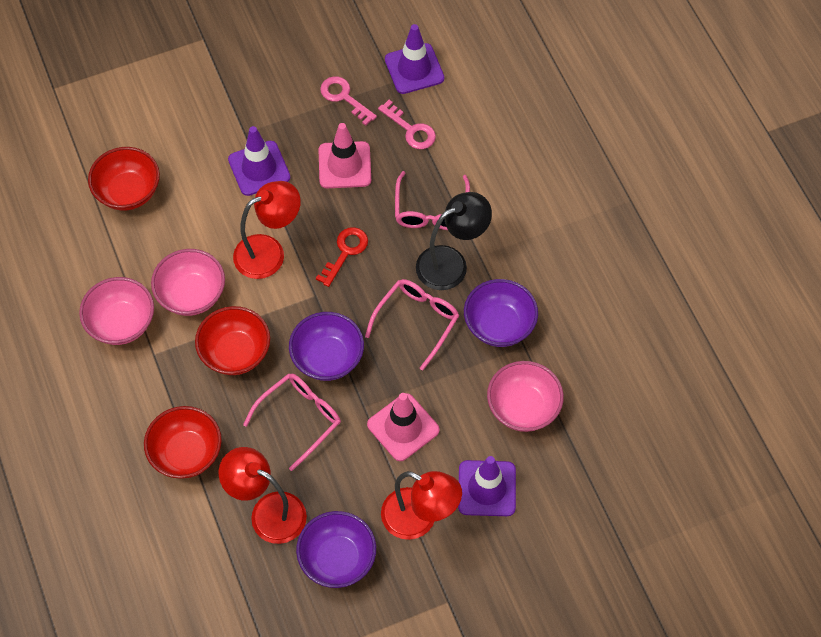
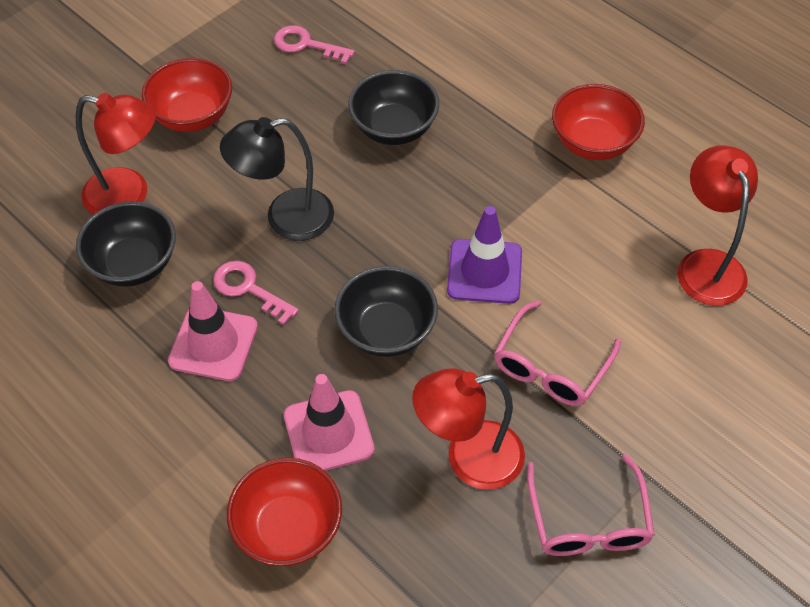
black bowl: none = 0 -> [76,201,176,287] [334,266,438,357] [348,70,439,145] = 3
pink bowl: [79,277,154,345] [151,249,225,316] [487,361,564,432] = 3 -> none = 0
pink glasses: [243,373,341,471] [365,279,459,371] [395,171,470,230] = 3 -> [494,300,621,406] [527,454,655,556] = 2
purple bowl: [289,312,364,381] [296,511,376,588] [464,279,538,347] = 3 -> none = 0
purple traffic cone: [228,126,290,196] [385,24,444,94] [458,456,516,516] = 3 -> [447,206,522,304] = 1
red key: [316,227,368,287] = 1 -> none = 0

